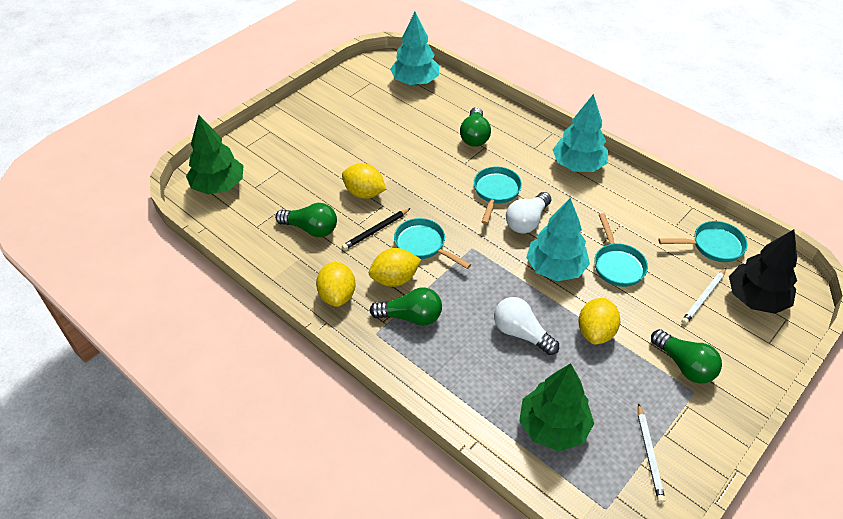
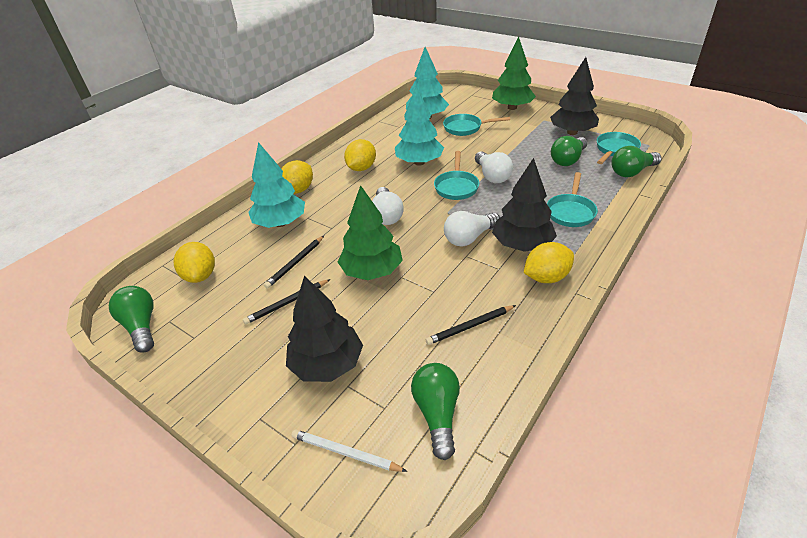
black pencil: [342,208,411,250] = 1 -> [243,279,330,325] [264,236,324,289] [426,305,516,345] = 3
black tree: [729,229,797,314] = 1 -> [286,276,363,382] [492,158,557,252] [550,57,599,135] = 3
white light bulb: [494,297,559,355] [506,192,551,234] = 2 -> [372,187,404,225] [444,211,500,246] [475,151,513,183] = 3
white pencil: [638,403,665,503] [681,268,726,325] = 2 -> [291,429,407,472] = 1

